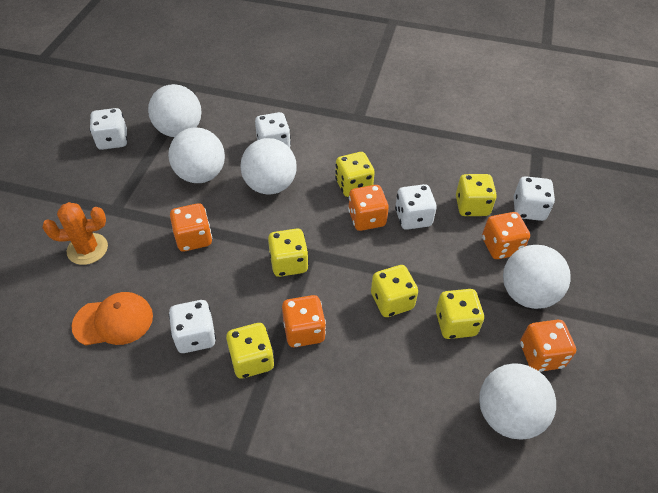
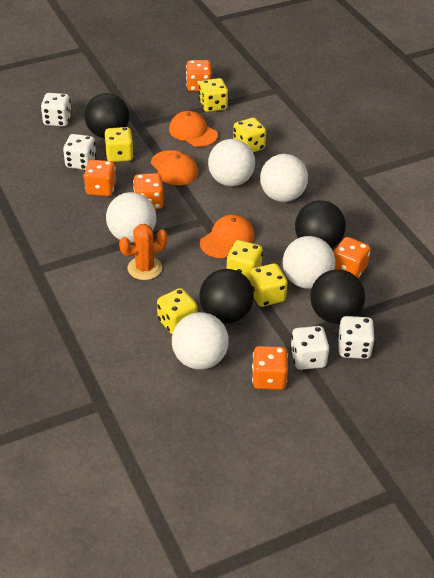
black ball: none = 0 -> [84,93,129,138] [200,269,254,323] [295,200,346,248] [310,269,365,324] = 4
orange cap: [72,292,153,345] = 1 -> [151,150,198,185] [169,111,218,147] [200,215,255,258] = 3
white dice: [90,108,128,150] [169,300,216,353] [255,112,291,148] [395,184,437,230] [514,176,555,221] = 5 -> [41,93,72,127] [63,134,96,170] [290,326,329,370] [338,316,375,359] = 4

